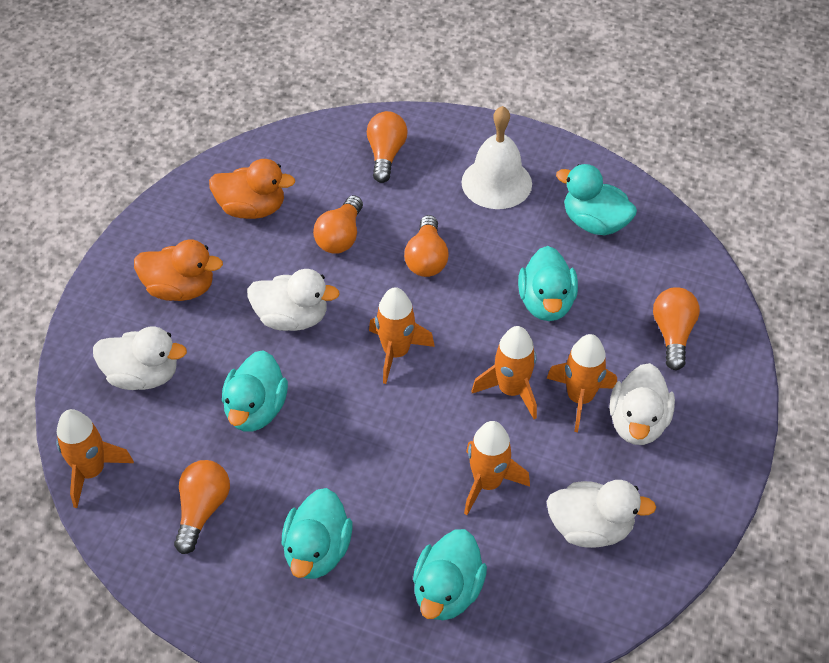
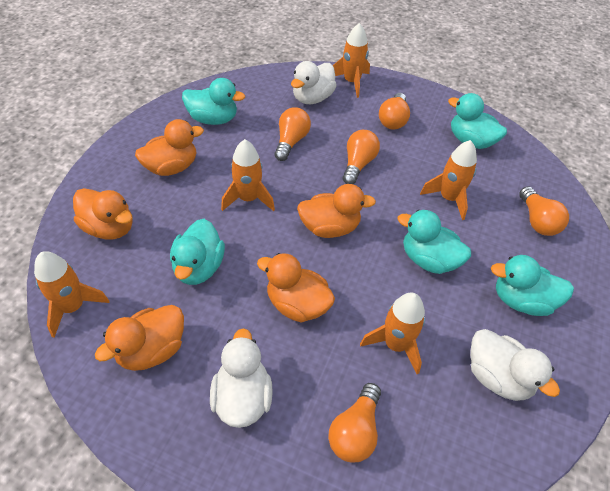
orange duck: [134,240,223,301] [209,159,295,219] = 2 -> [73,188,133,240] [95,305,184,371] [135,119,204,176] [257,253,335,322] [297,184,376,238] = 5
white bell: [462,106,532,209] = 1 -> none = 0
white duck: [93,327,187,390] [247,269,340,331] [547,480,656,548] [609,363,675,445] = 4 -> [210,328,273,428] [291,61,337,104] [470,329,560,401] = 3

